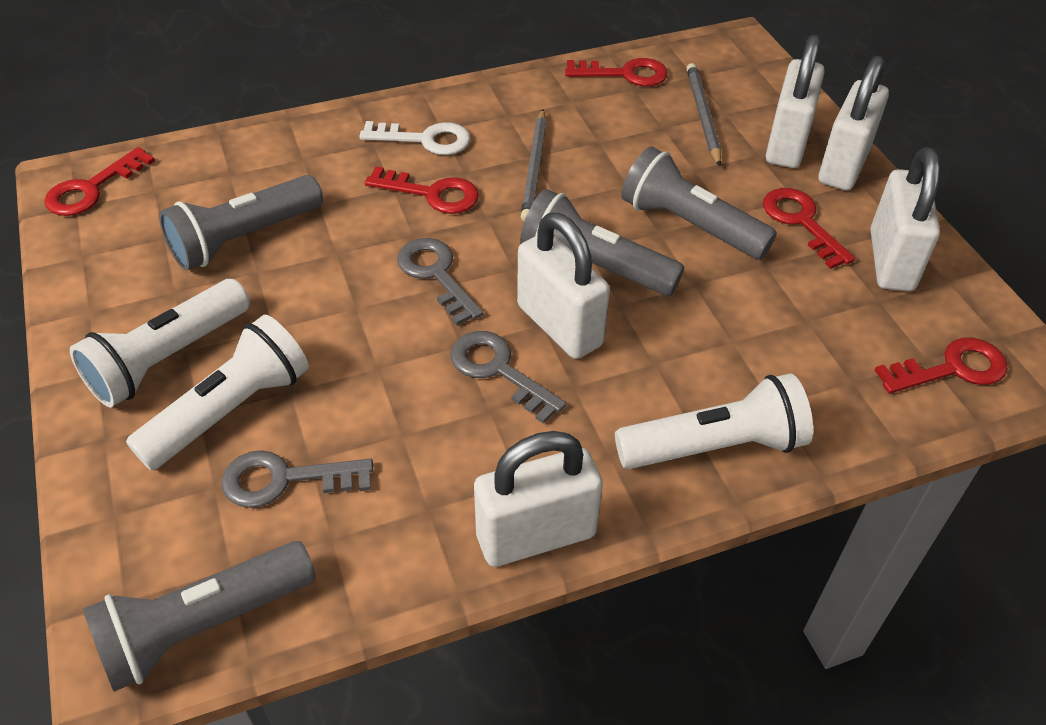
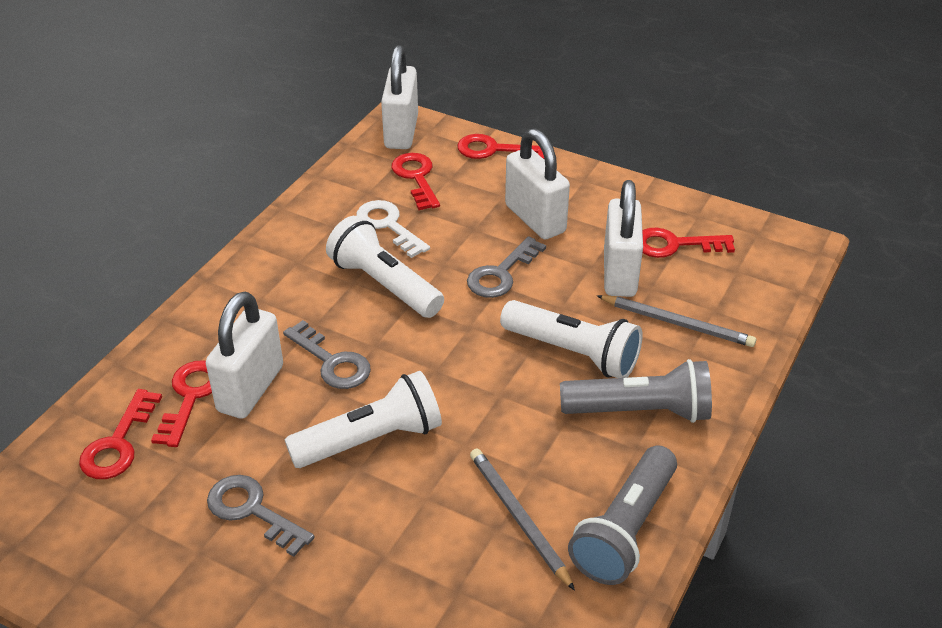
grey flashlight: [83,541,316,692] [159,175,323,271] [520,189,684,296] [621,147,777,260] = 4 -> [560,359,712,423] [568,445,677,585] = 2
white padlock: [474,431,603,567] [517,212,610,359] [766,35,824,168] [818,56,889,190] [871,147,940,291] = 5 -> [206,292,283,419] [381,45,418,149] [505,129,570,240] [604,180,643,297] = 4

